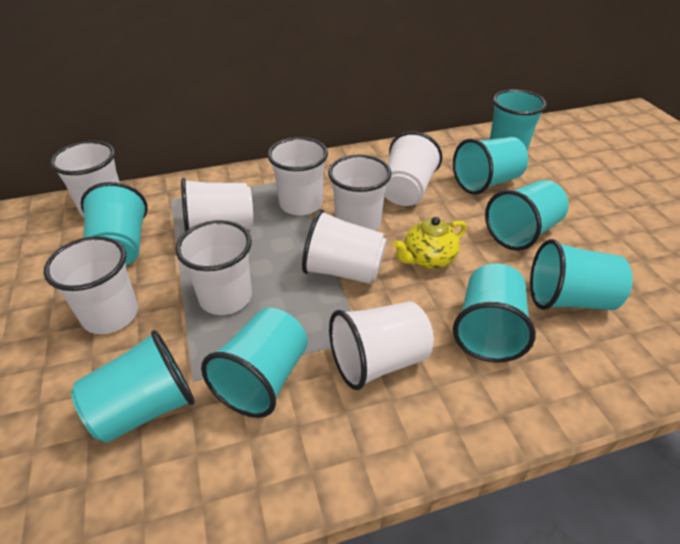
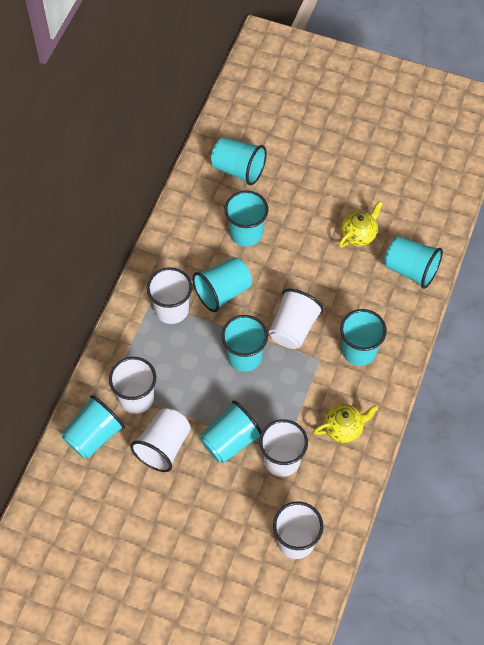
white cup: [44,236,138,334] [50,141,120,217] [175,220,252,315] [181,178,253,232] [268,137,328,215] [302,209,387,284] [328,154,391,231] [329,301,434,390] [384,131,442,206] = 9 -> [109,357,156,414] [130,408,191,472] [147,267,192,324] [259,419,308,477] [269,289,324,349] [273,502,324,559] = 6
yellow teapot: [393,217,467,269] = 1 -> [314,404,379,443] [339,201,383,248] = 2

